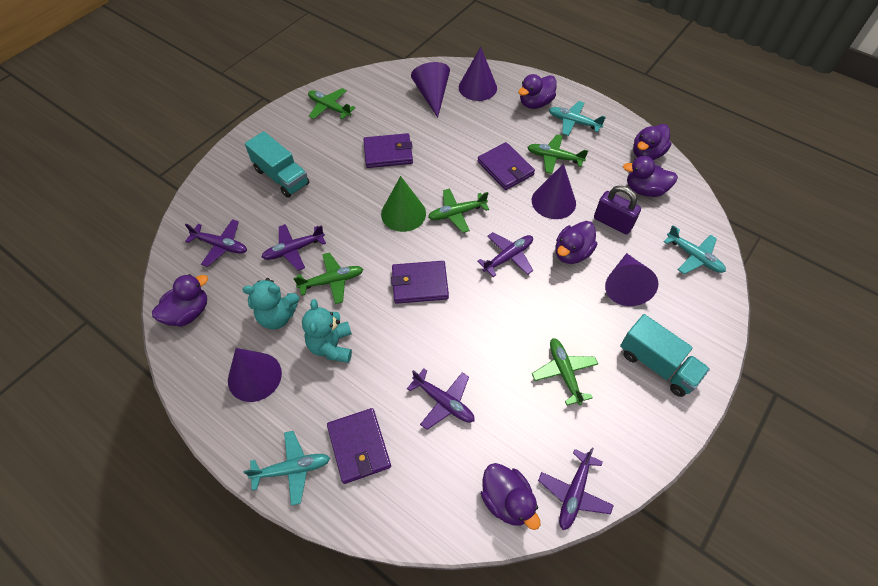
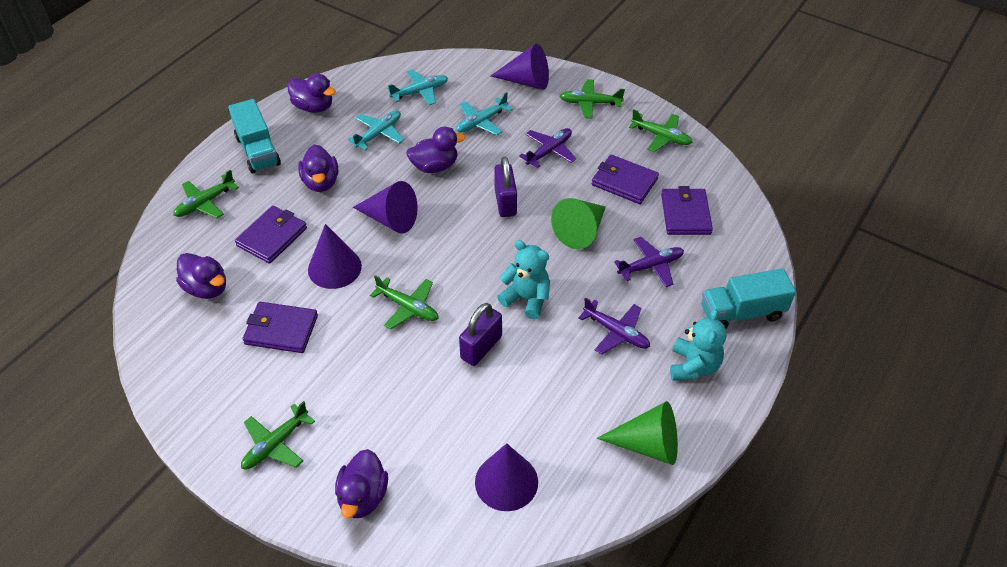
green cone: [381,176,426,232] = 1 -> [551,198,606,249] [597,401,678,465] = 2
purple cone: [228,348,282,402] [411,62,450,118] [459,47,497,101] [532,163,576,219] [605,253,658,306] = 5 -> [308,224,362,289] [353,181,418,234] [475,443,538,511] [491,44,549,90] = 4
purple duck: [152,274,208,327] [481,463,540,530] [518,74,557,109] [555,221,597,264] [623,156,678,197] [633,124,672,160] = 6 -> [176,253,226,299] [287,73,336,113] [298,144,338,192] [335,449,388,518] [406,127,466,173] = 5
purple padlock: [594,186,641,235] = 1 -> [459,303,502,366] [494,157,517,217] = 2
purple plane: [185,219,247,267] [261,224,326,271] [407,369,475,430] [477,232,533,277] [538,448,614,530] = 5 -> [519,128,576,168] [578,297,650,355] [614,237,684,287] = 3

